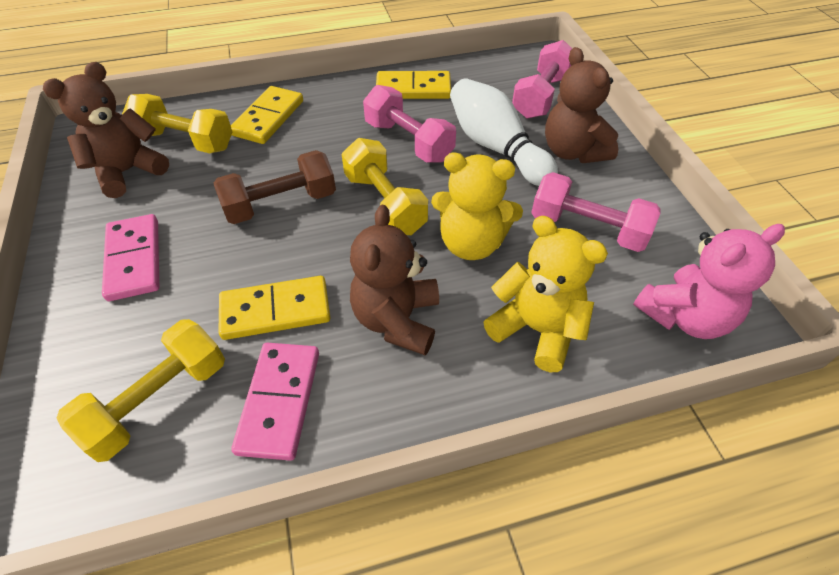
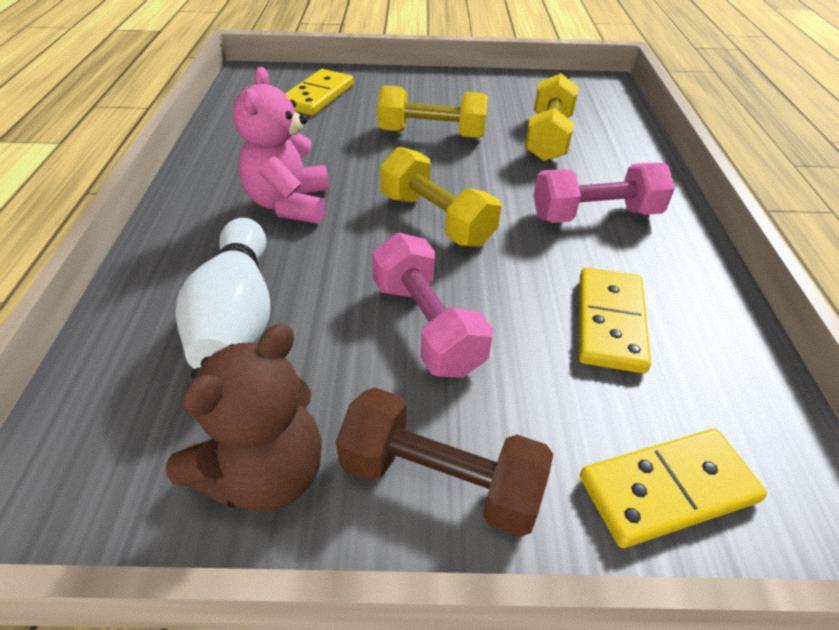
brown teddy bear: [43,62,169,198] [350,205,439,355] [545,47,618,163] = 3 -> [166,324,322,513] = 1
pink domino: [102,214,159,301] [231,343,319,461] = 2 -> none = 0
pink dumbbell: [363,85,456,163] [512,40,572,119] [531,172,660,252] = 3 -> [372,233,493,378] [533,163,675,223] = 2
yellow teddy bear: [431,153,523,260] [483,216,608,372] = 2 -> none = 0

